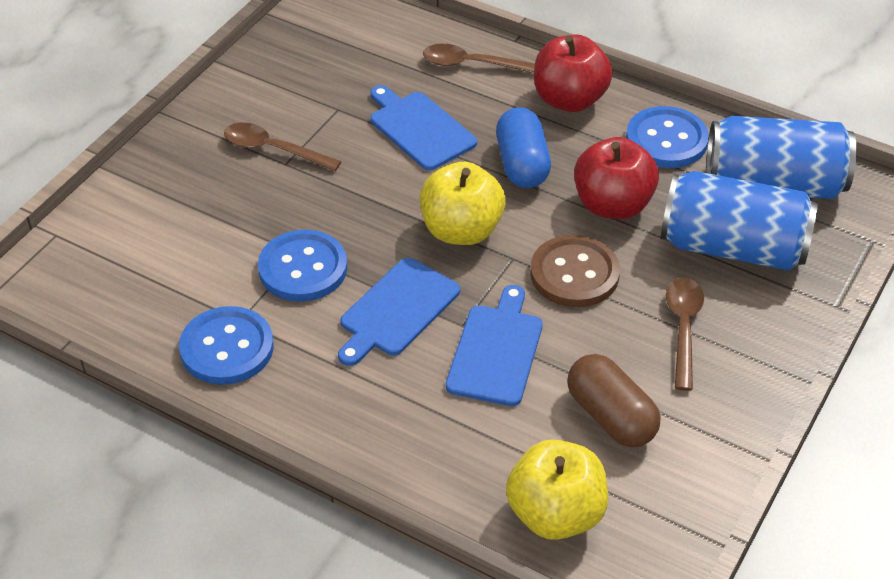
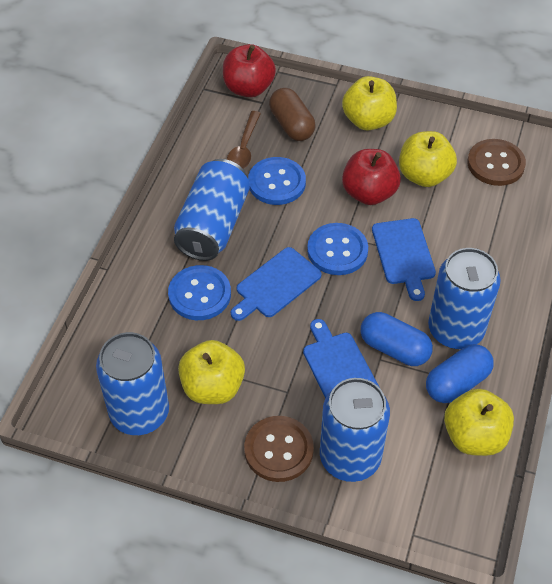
blue can: [661,171,818,271] [706,116,856,199] = 2 -> [96,332,169,435] [174,159,250,261] [320,378,390,482] [428,248,501,349] = 4
blue capsule: [496,107,551,188] = 1 -> [361,312,433,366] [426,344,494,403] = 2
brown button: [530,235,620,307] = 1 -> [244,416,314,482] [468,139,526,186] = 2
brown spoon: [224,123,342,171] [423,44,535,73] [666,277,704,391] = 3 -> [227,111,261,169] = 1
yellow apple: [420,162,506,245] [506,440,608,540] = 2 -> [178,340,245,404] [342,76,397,130] [399,131,457,187] [444,389,514,456] = 4

